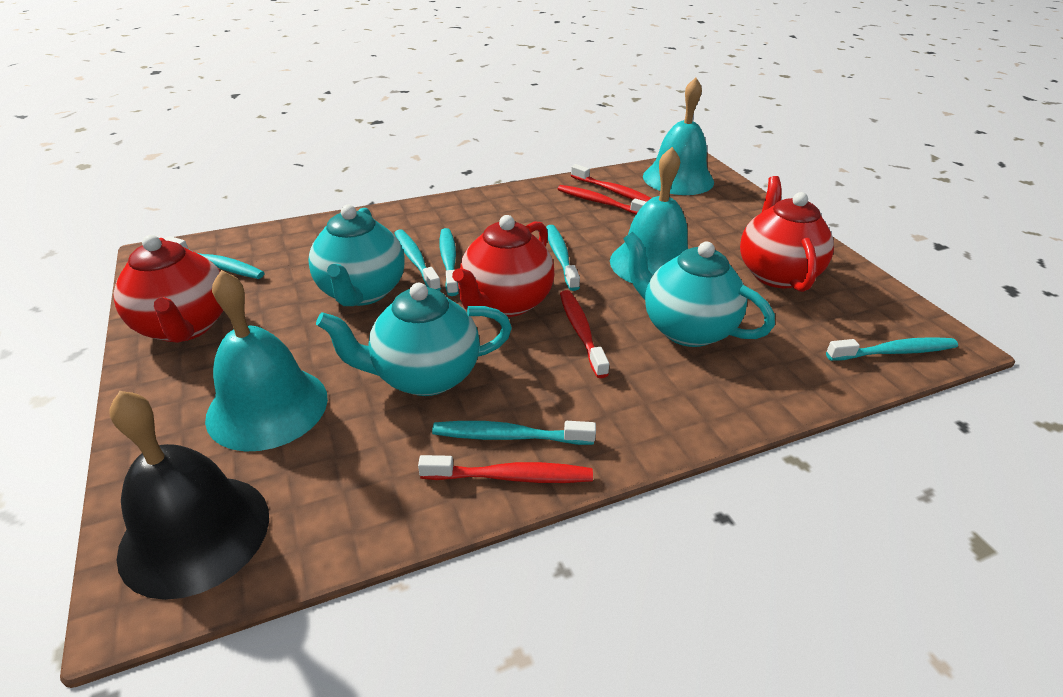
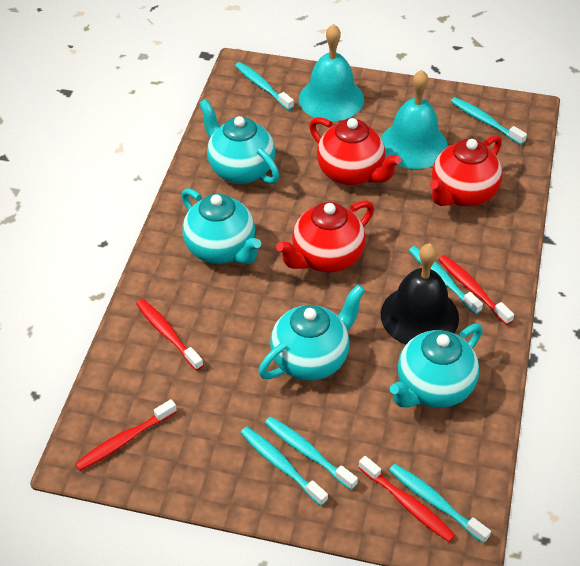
turquoise bell: [205,270,328,452] [610,147,688,283] [643,77,714,195] = 3 -> [299,24,364,121] [381,70,448,169] = 2
turquoise teapot: [308,205,404,306] [316,283,512,396] [623,232,775,347] = 3 -> [182,188,261,264] [199,99,279,184] [259,285,365,381] [390,324,483,408] = 4

